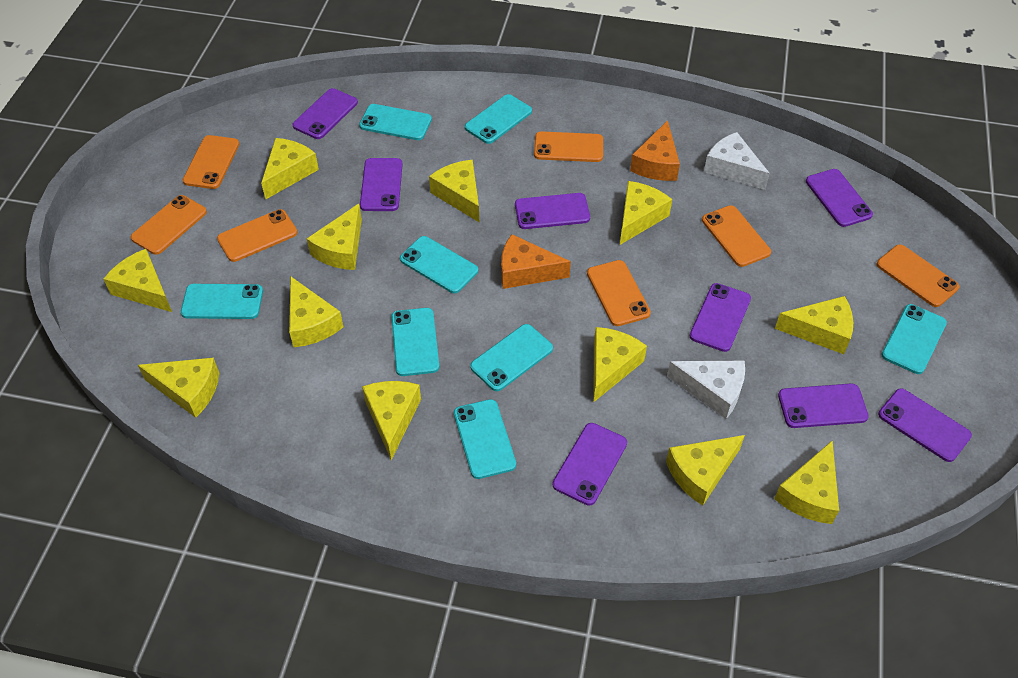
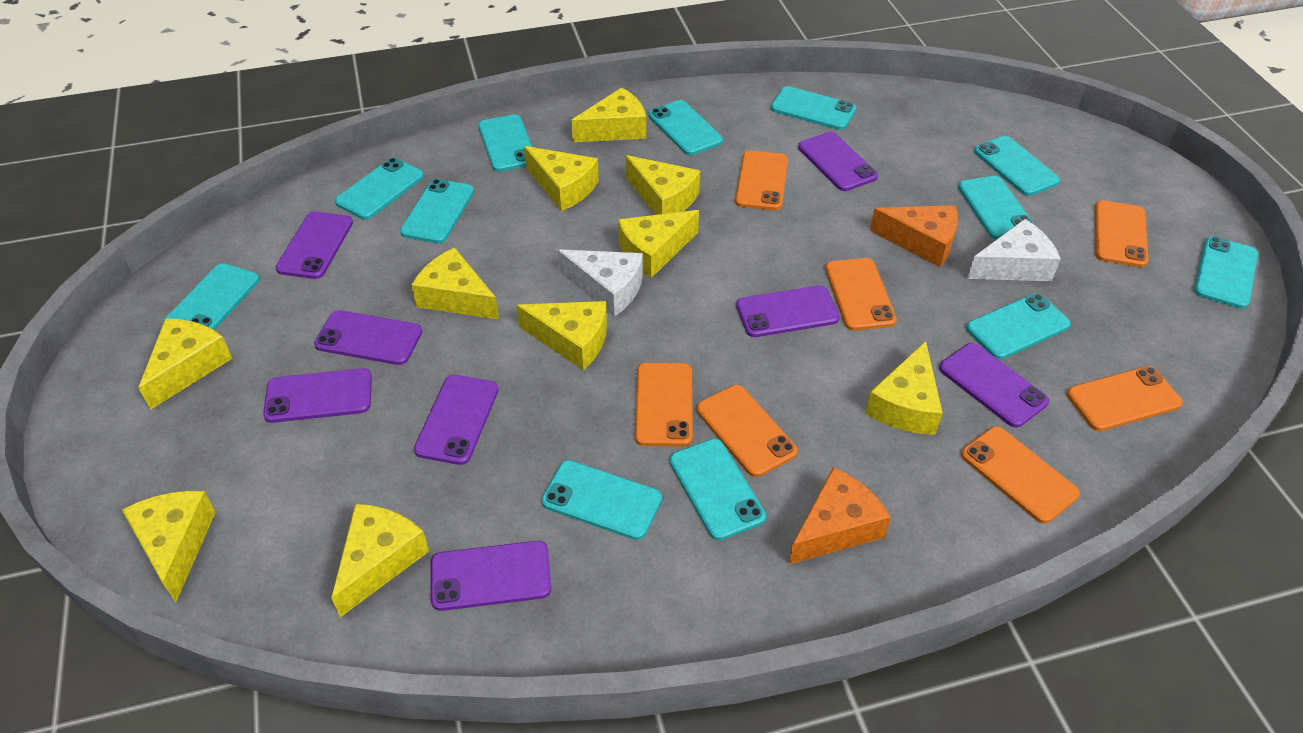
turquoise phone: [181,284,263,319] [359,104,432,140] [391,308,439,376] [400,236,478,293] [454,399,516,479] [465,94,532,144] [470,324,553,391] [881,304,947,374] = 8 -> [163,263,260,330] [335,158,424,220] [400,179,474,243] [478,115,532,172] [541,460,662,540] [649,100,723,155] [669,439,766,540] [771,86,856,130] [958,176,1035,239] [966,294,1071,359] [974,136,1060,196] [1194,236,1258,309] = 12
yellow cheese: [104,249,172,312] [138,358,219,418] [261,138,319,199] [289,276,343,347] [307,204,362,270] [362,381,421,460] [429,160,479,222] [593,327,647,402] [620,181,672,245] [666,435,745,506] [774,440,839,524] [775,296,853,354] = 12 -> [122,491,216,602] [138,318,233,410] [331,504,429,617] [411,247,499,319] [516,301,607,370] [524,146,599,211] [571,88,646,142] [618,210,699,278] [625,155,700,215] [865,341,943,435] = 10

